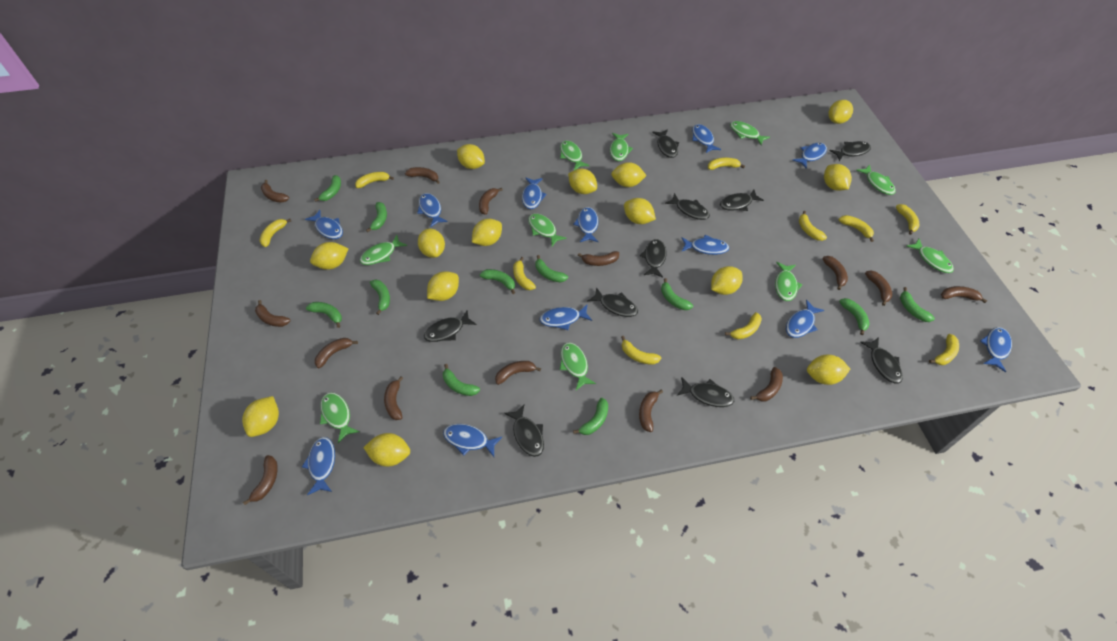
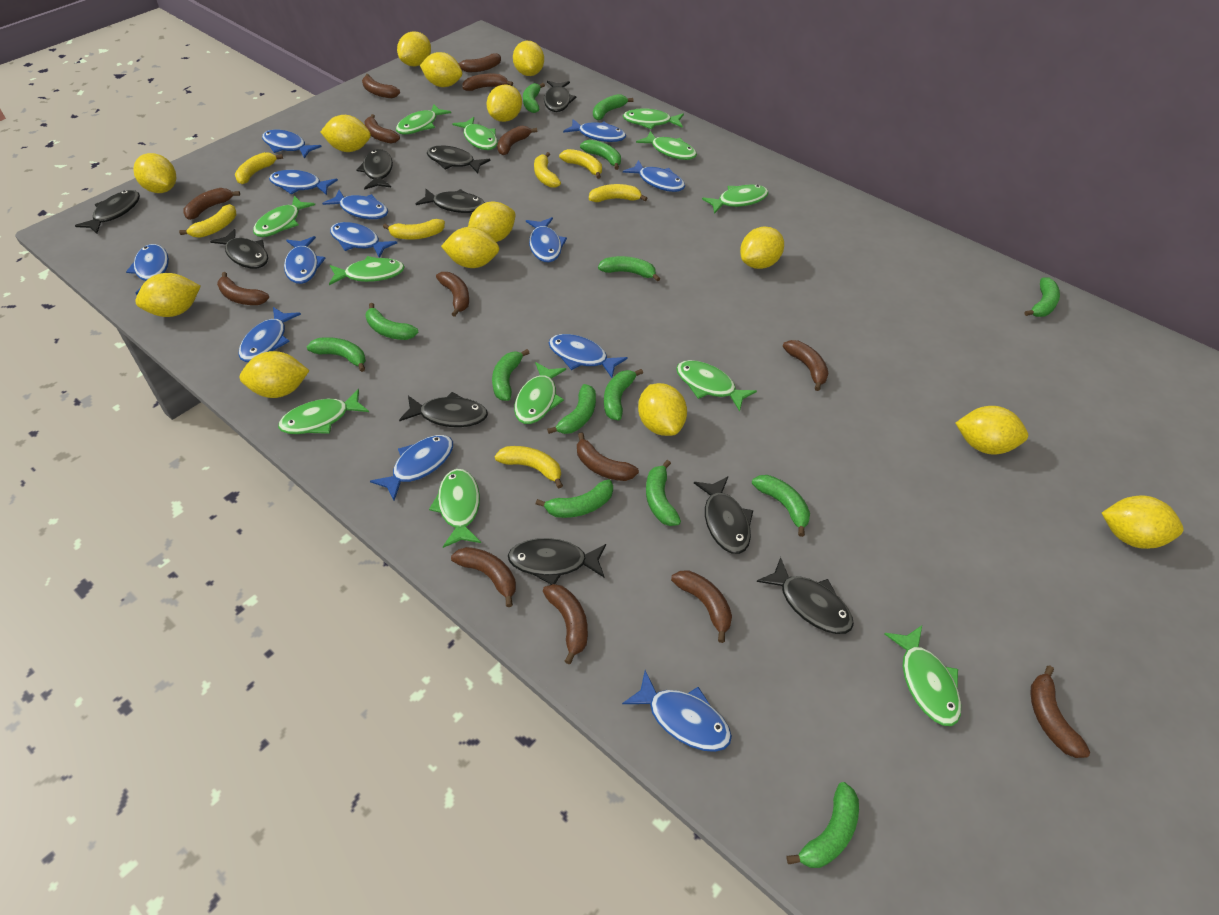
blue fish: [302,437,335,495] [305,210,343,239] [417,193,448,227] [443,424,502,457] [522,177,547,209] [539,305,592,330] [573,207,599,242] [682,235,729,255] [692,124,721,153] [786,300,824,338] [792,143,827,168] [980,327,1012,372] = 12 -> [126,244,169,295] [238,307,301,362] [262,130,322,159] [269,170,338,195] [284,236,326,284] [322,190,388,219] [330,222,397,258] [370,435,453,501] [526,217,567,262] [549,334,628,378] [563,119,626,142] [622,670,732,752] [623,160,685,192] = 13
green banana: [306,302,342,328] [314,175,341,202] [366,202,387,232] [370,279,390,315] [443,364,480,396] [480,269,515,294] [535,255,568,283] [573,398,608,435] [661,278,693,310] [839,298,870,335] [900,287,935,322] = 11 -> [307,337,366,372] [365,303,419,340] [492,349,529,401] [523,83,545,113] [536,480,613,518] [547,384,596,434] [580,139,621,170] [593,94,634,120] [598,256,660,281] [604,369,643,421] [646,460,681,526] [752,475,810,537] [787,782,859,868] [1024,277,1060,317] = 14
green fish: [320,392,359,443] [360,235,407,265] [528,213,567,246] [560,140,589,170] [560,343,596,390] [610,133,633,161] [730,121,770,145] [775,262,803,301] [856,165,896,195] [906,238,954,273] = 10 -> [253,196,315,237] [278,389,369,434] [329,256,405,285] [396,104,451,134] [429,469,481,548] [453,117,498,150] [514,362,566,424] [623,108,684,129] [636,131,697,160] [676,360,757,411] [702,184,769,214] [884,626,961,726] = 12
yellow banana: [259,219,292,247] [355,172,394,188] [513,257,536,290] [621,336,661,365] [708,158,745,170] [725,312,762,340] [799,211,827,241] [839,215,874,242] [896,204,919,235] [929,334,959,365] = 10 -> [179,204,236,238] [235,152,283,184] [383,219,445,240] [495,446,563,488] [534,152,561,188] [559,149,602,179] [589,184,647,202] = 7

